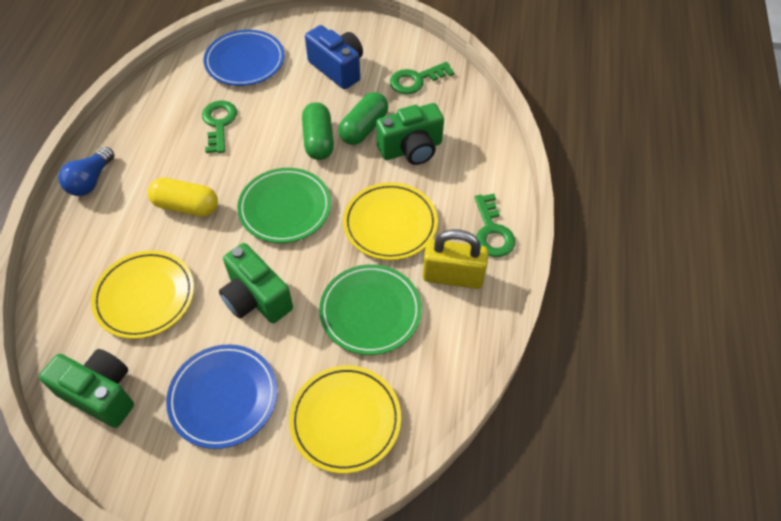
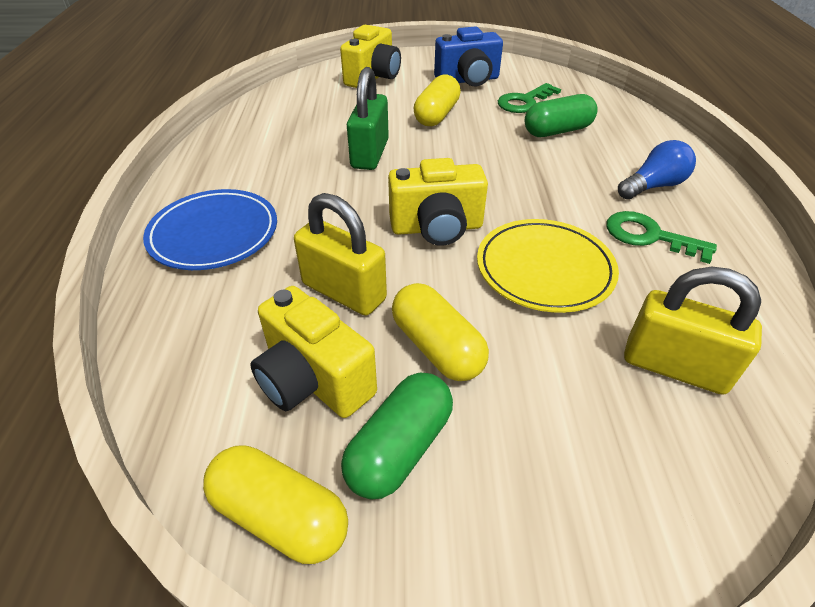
blue plate: [166,344,277,449] [203,30,285,86] = 2 -> [143,189,277,270] = 1
green camera: [39,349,134,428] [219,243,293,323] [376,103,444,165] = 3 -> none = 0
green key: [202,101,237,153] [390,62,454,94] [475,194,515,257] = 3 -> [498,83,561,113] [606,211,717,264] = 2
green padlock: none = 0 -> [347,67,389,170] = 1
green plate: [237,168,331,243] [319,264,422,355] = 2 -> none = 0
yellow camera: none = 0 -> [250,286,377,418] [340,25,401,88] [388,158,488,246] = 3
yellow capsule: [148,178,218,217] = 1 -> [203,445,348,564] [392,283,489,381] [413,75,461,126] = 3
yellow padlock: [423,229,489,289] = 1 -> [294,193,387,316] [624,267,762,395] = 2
yellow plate: [91,250,194,339] [289,365,401,473] [343,182,438,260] = 3 -> [477,219,619,313] = 1

